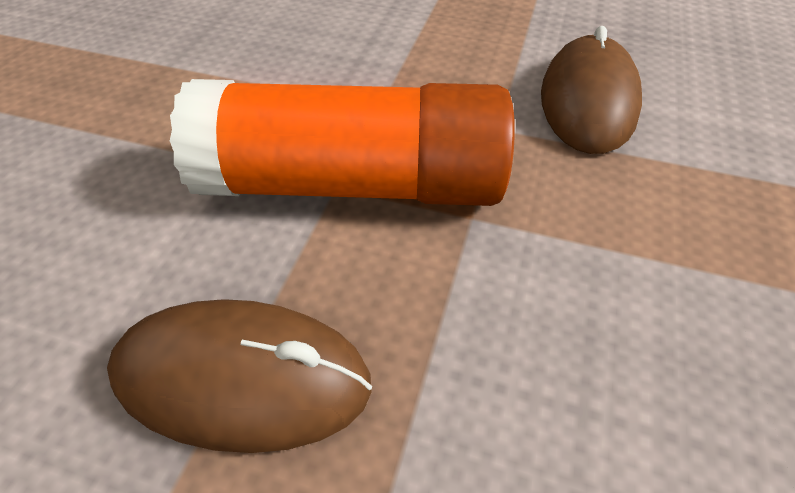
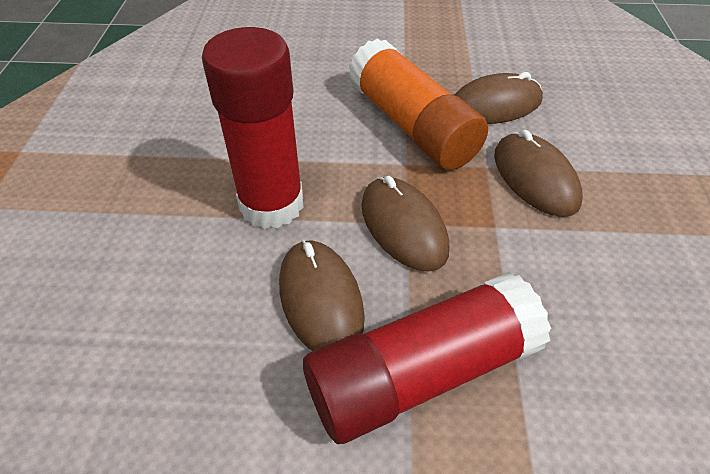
brown mouse: [107,299,372,453] [541,26,642,154] = 2 -> [279,240,365,351] [361,176,449,272] [454,72,543,124] [494,130,583,217] = 4
red glue stick: none = 0 -> [202,27,304,229] [303,272,551,444] = 2

